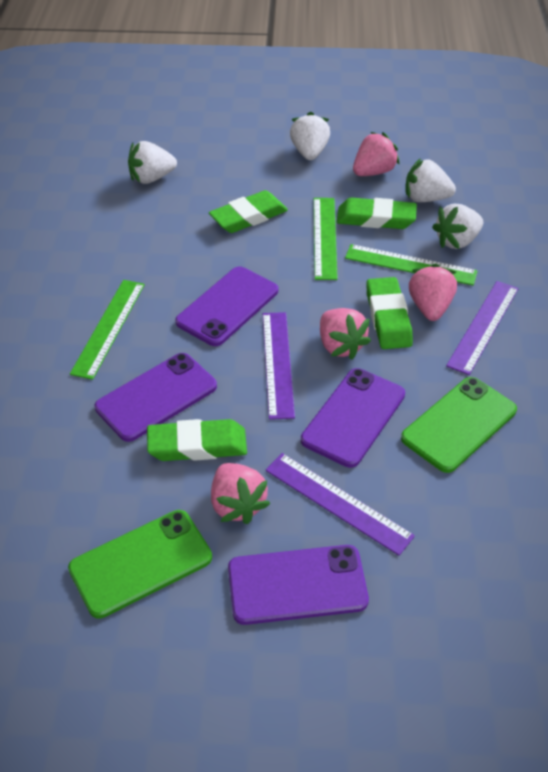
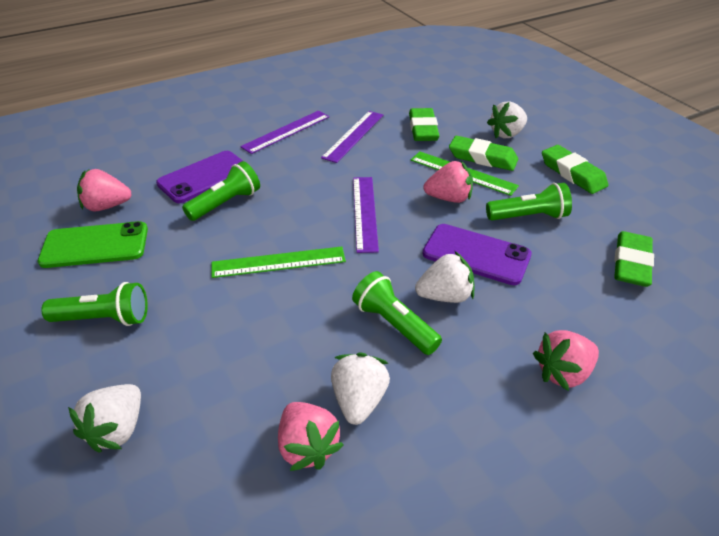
green flashlight: none = 0 -> [41,282,148,326] [182,161,260,221] [352,271,442,355] [486,183,572,220] = 4
green phone: [68,510,212,619] [401,377,517,473] = 2 -> [38,221,148,268] = 1
green ruler: [70,280,145,380] [314,198,338,280] [345,244,478,286] = 3 -> [211,247,346,278] [411,151,519,196] = 2
purple phone: [95,353,217,442] [175,266,278,346] [228,545,369,625] [301,368,405,468] = 4 -> [156,151,243,203] [423,224,532,285] = 2

